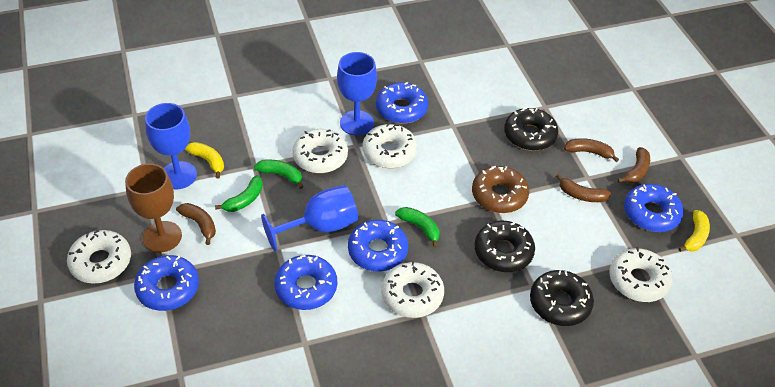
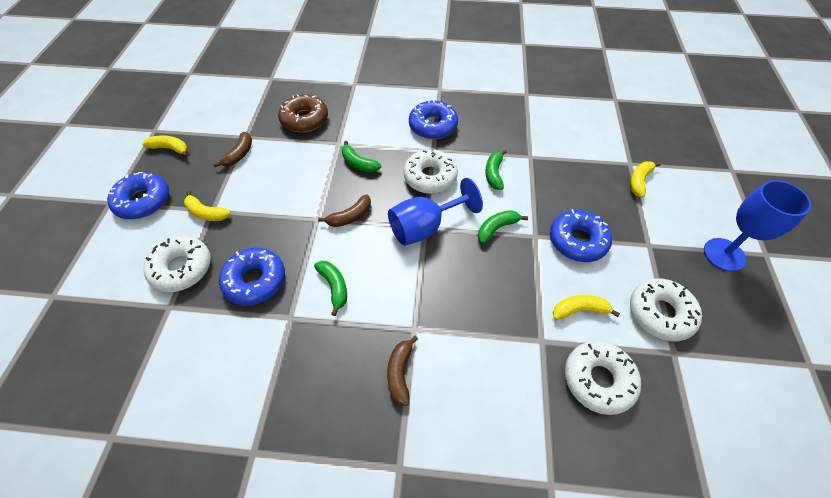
black donut: [474,221,535,272] [504,107,558,151] [530,270,594,326] = 3 -> none = 0
blue donut: [134,255,199,311] [274,255,337,310] [348,220,408,272] [376,82,428,124] [624,184,684,232] = 5 -> [107,172,169,219] [219,247,285,306] [409,100,458,139] [550,209,612,262] = 4
blue goblet: [145,103,197,189] [261,185,358,251] [337,52,377,136] = 3 -> [388,178,483,246] [704,180,812,272] = 2
brown banana: [176,203,216,245] [556,174,611,202] [564,138,619,162] [617,147,650,183] = 4 -> [213,132,252,167] [318,195,371,227] [387,335,418,406] = 3
brown goblet: [125,164,182,252] = 1 -> none = 0
green banana: [215,176,263,212] [254,159,303,189] [395,207,439,248] = 3 -> [314,261,347,316] [342,141,381,173] [478,210,528,244] [485,150,507,190] = 4
white donut: [67,230,131,284] [292,129,348,173] [363,123,418,168] [381,261,444,318] [609,247,672,302] = 5 -> [144,236,211,292] [404,148,458,194] [565,341,641,415] [630,279,702,341] = 4
yellow banana: [185,142,224,178] [678,210,710,252] = 2 -> [142,136,188,158] [184,191,231,221] [553,295,620,320] [630,161,661,198] = 4

